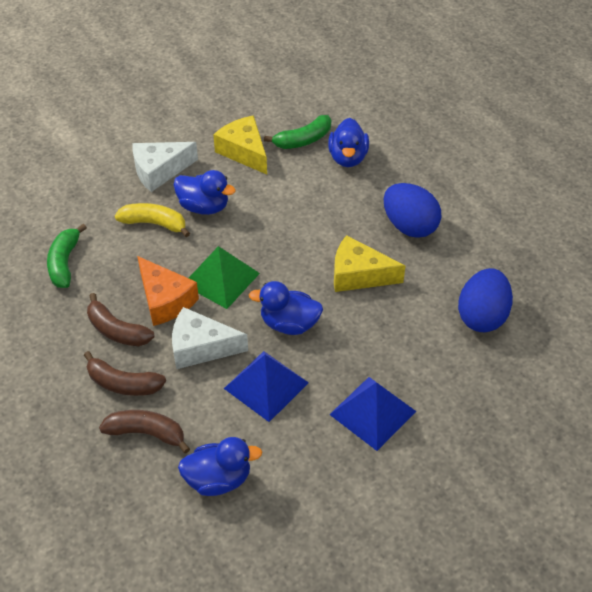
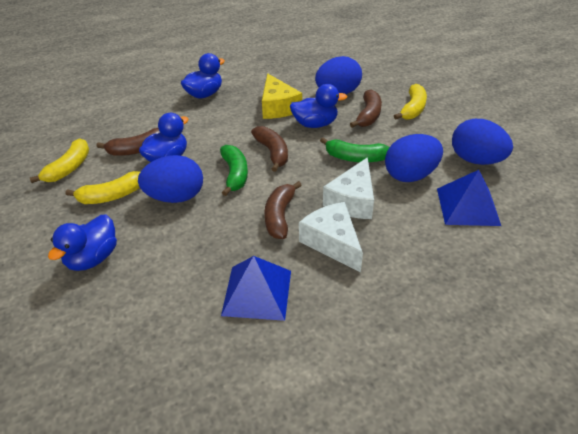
blue egg: [384,183,441,238] [458,268,513,332] = 2 -> [138,155,203,203] [315,56,362,94] [385,134,443,182] [452,119,513,165] = 4
brown banana: [84,351,166,396] [87,293,155,346] [99,410,190,454] = 3 -> [97,128,160,156] [251,126,288,172] [264,181,302,239] [350,89,382,128] = 4
green pyramid: [189,246,260,309] = 1 -> none = 0
orange cheese: [137,256,199,326] = 1 -> none = 0
yellow banana: [115,203,190,237] = 1 -> [30,138,89,183] [66,171,141,204] [394,84,427,120] = 3
yellow cheese: [213,116,267,174] [334,235,405,292] = 2 -> [262,73,302,119] = 1

